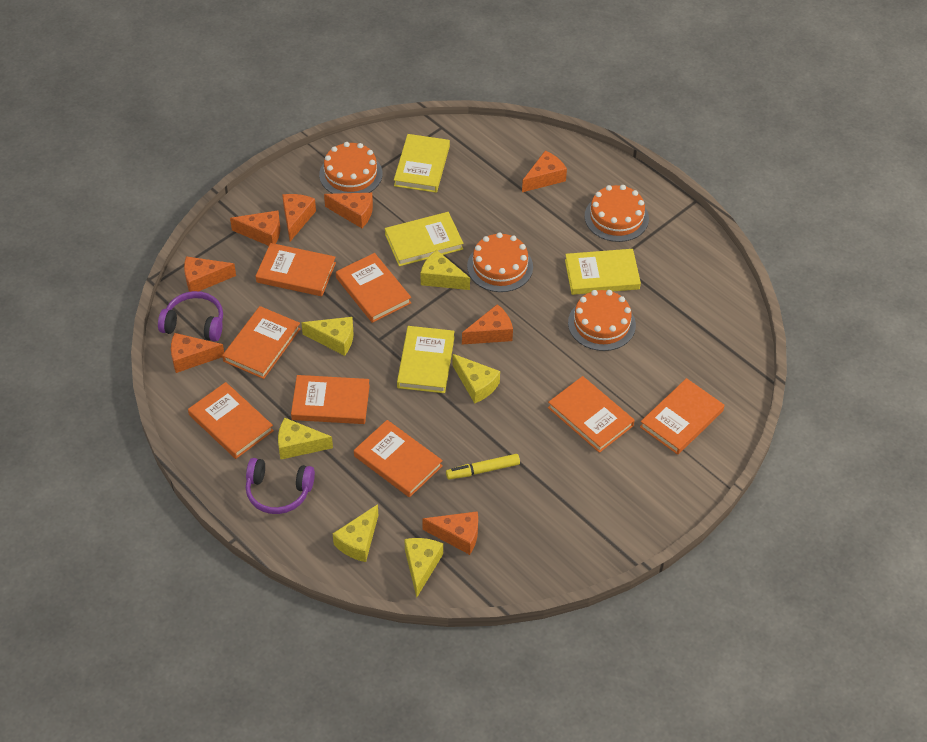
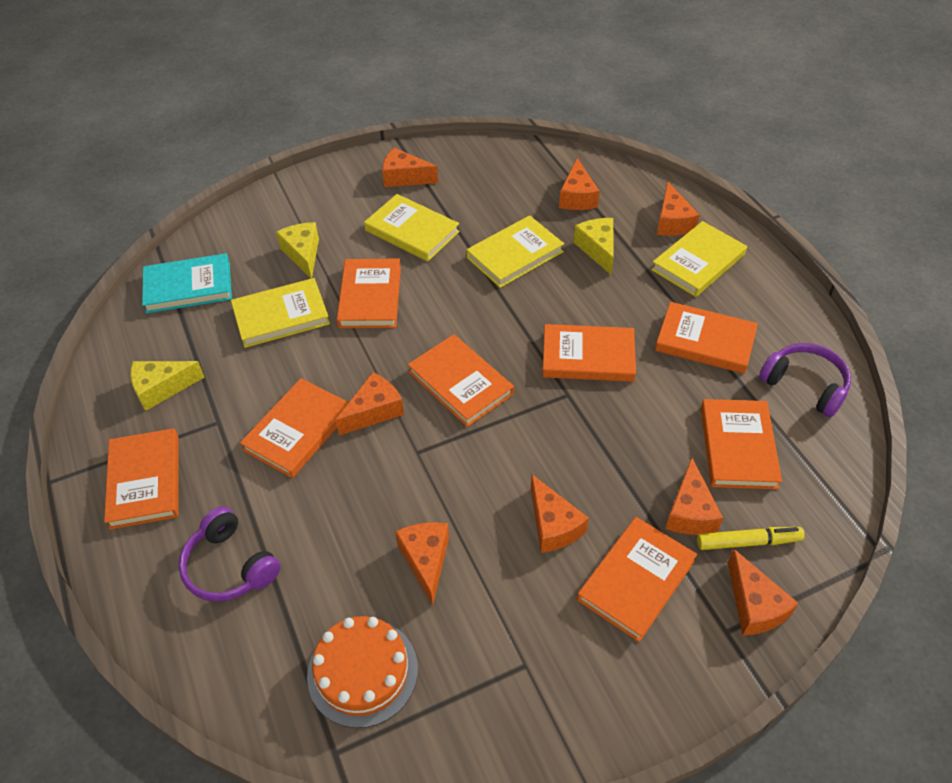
orange cake: [319,142,382,194] [467,232,533,292] [568,290,636,351] [585,185,649,242] = 4 -> [307,616,418,728] = 1
turquoise book: none = 0 -> [142,253,232,313] = 1
yellow cheese: [278,418,333,459] [301,317,354,356] [333,504,378,562] [404,538,443,598] [421,250,470,290] [453,354,500,404] = 6 -> [130,361,204,411] [276,222,319,279] [573,218,614,275] = 3

